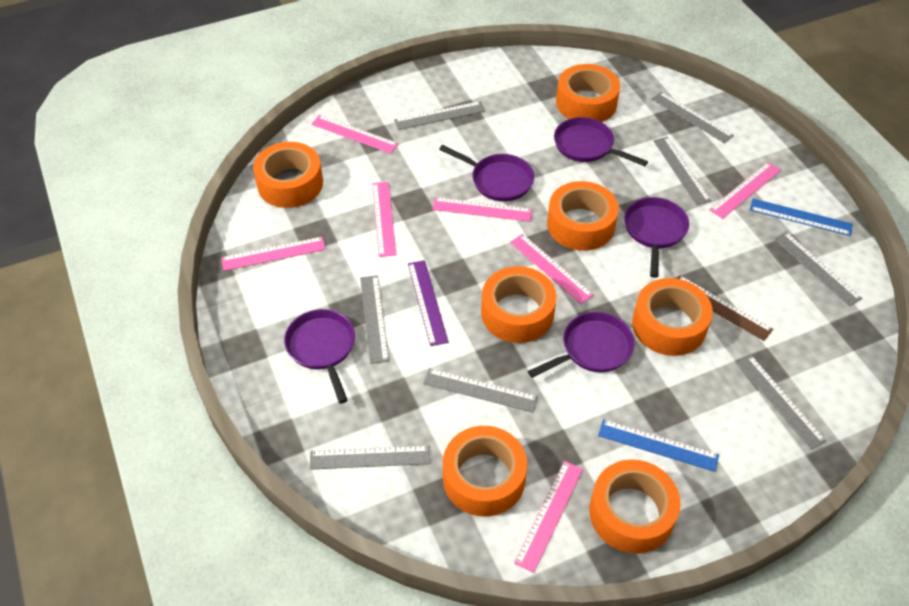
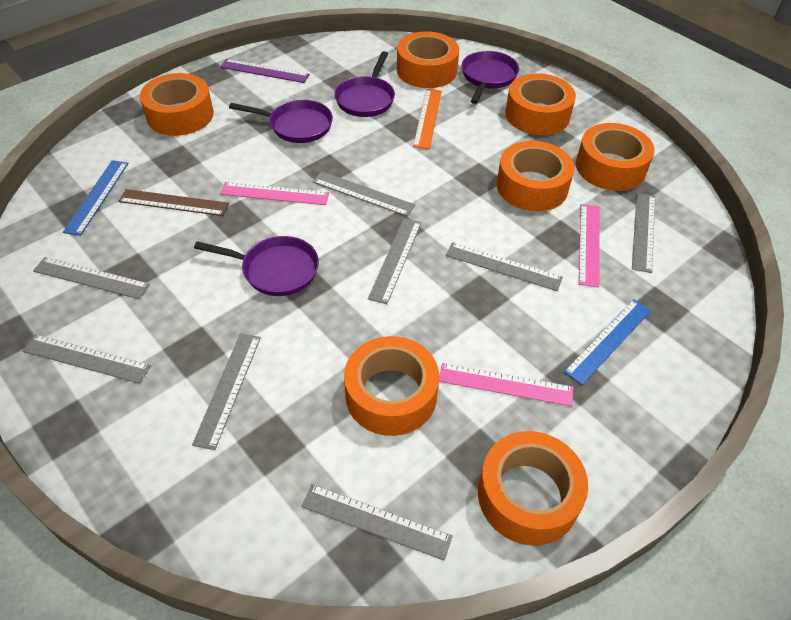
orange ruler: none = 0 -> [413,89,442,149] = 1
pink ruler: [221,237,326,271] [311,115,399,154] [372,182,396,257] [432,197,532,222] [510,234,594,304] [514,461,583,573] [709,162,781,219] = 7 -> [220,182,329,205] [439,363,573,406] [579,204,599,288] = 3
purple pan: [284,309,355,404] [439,145,534,202] [528,312,635,378] [554,117,648,166] [624,197,689,278] = 5 -> [194,236,319,296] [229,100,333,143] [334,51,395,117] [462,51,519,104] = 4

